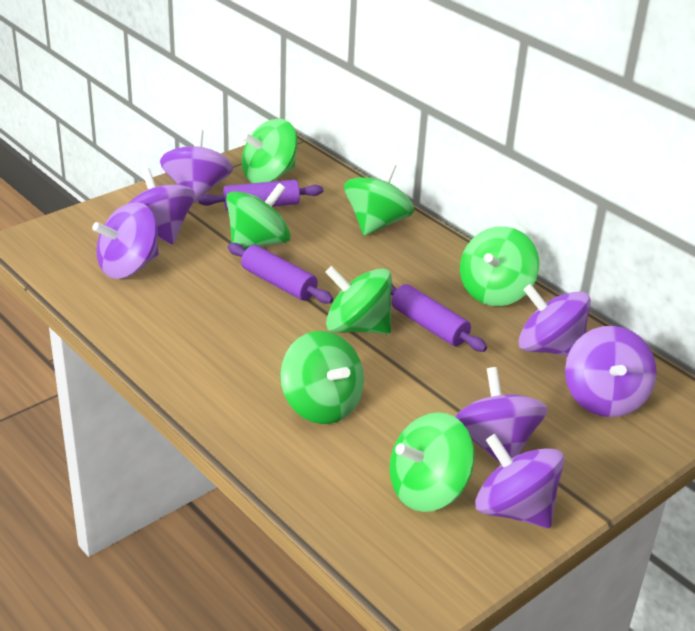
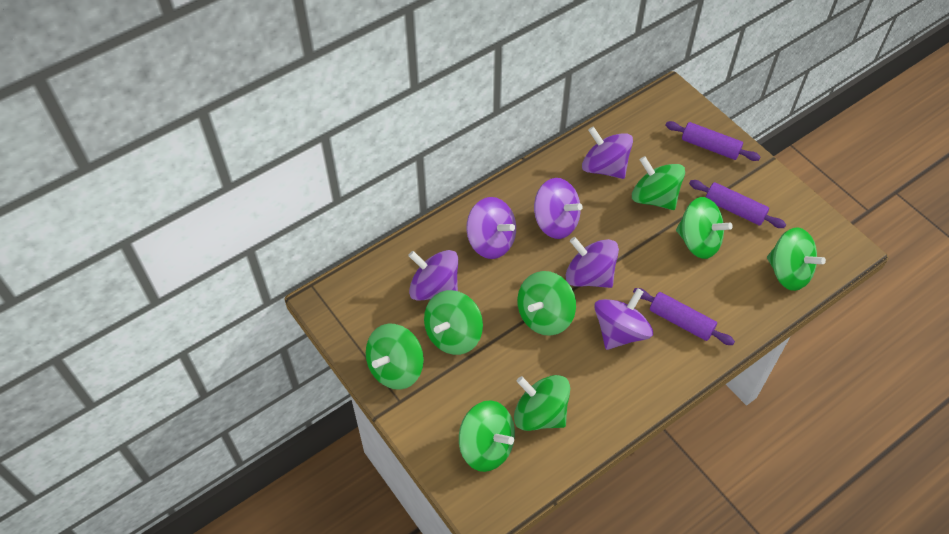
green spinning top: [226,183,291,250] [242,119,297,183] [280,331,364,424] [325,266,392,334] [344,162,414,236] [389,412,475,512] [460,226,539,306] = 7 -> [366,324,424,390] [424,290,483,355] [459,400,515,472] [514,375,570,431] [517,271,576,336] [632,156,685,210] [676,197,733,259] [767,227,826,291] = 8
purple spinning top: [92,202,159,279] [129,168,195,244] [160,129,233,203] [454,367,548,465] [475,434,564,528] [518,284,591,356] [565,326,657,417] = 7 -> [408,250,458,301] [466,197,516,259] [534,178,582,239] [565,237,619,288] [582,126,633,179] [594,288,653,350] = 6

